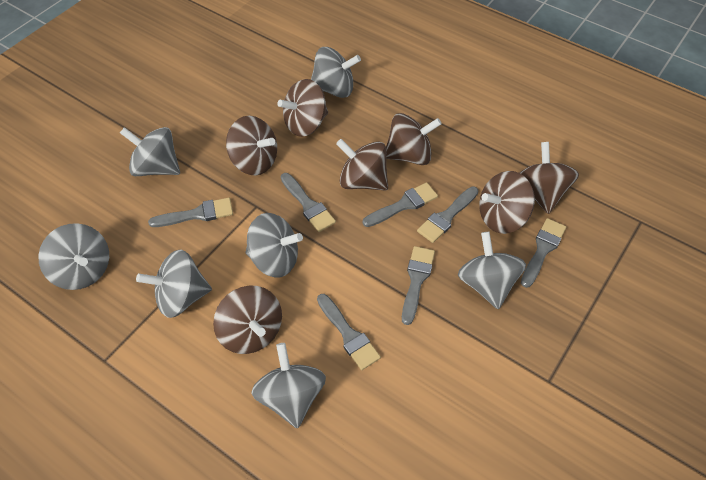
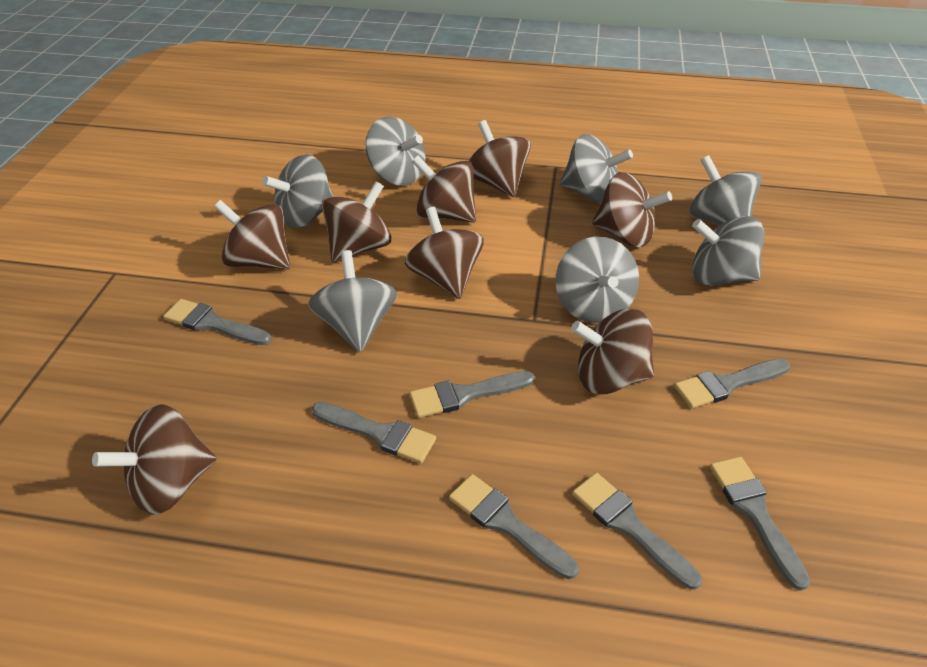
brown spinning top: [213,286,282,354] [226,116,277,175] [277,79,328,137] [336,139,388,191] [386,113,442,165] [479,171,535,234] [520,142,579,214] = 7 -> [92,404,217,515] [214,200,290,270] [322,181,392,263] [405,207,484,299] [412,156,476,223] [468,120,531,197] [571,309,654,394] [592,173,672,247] = 8

